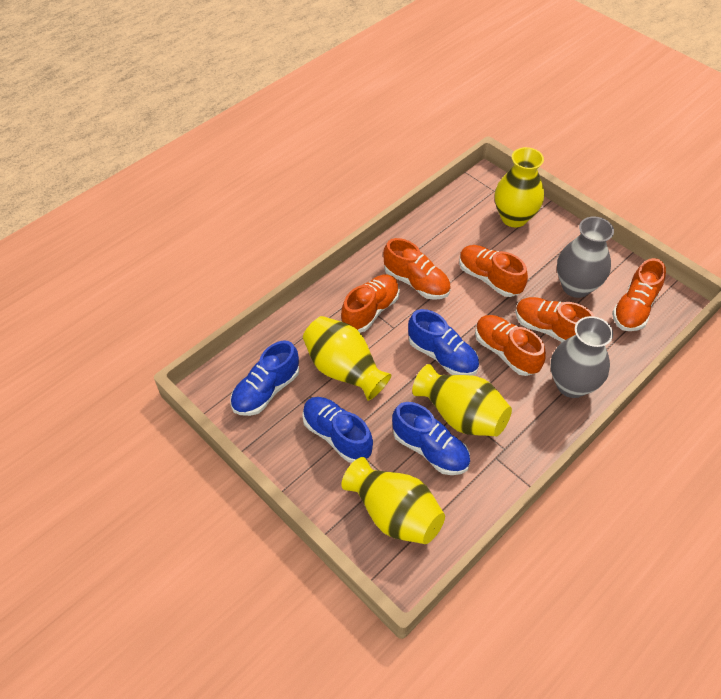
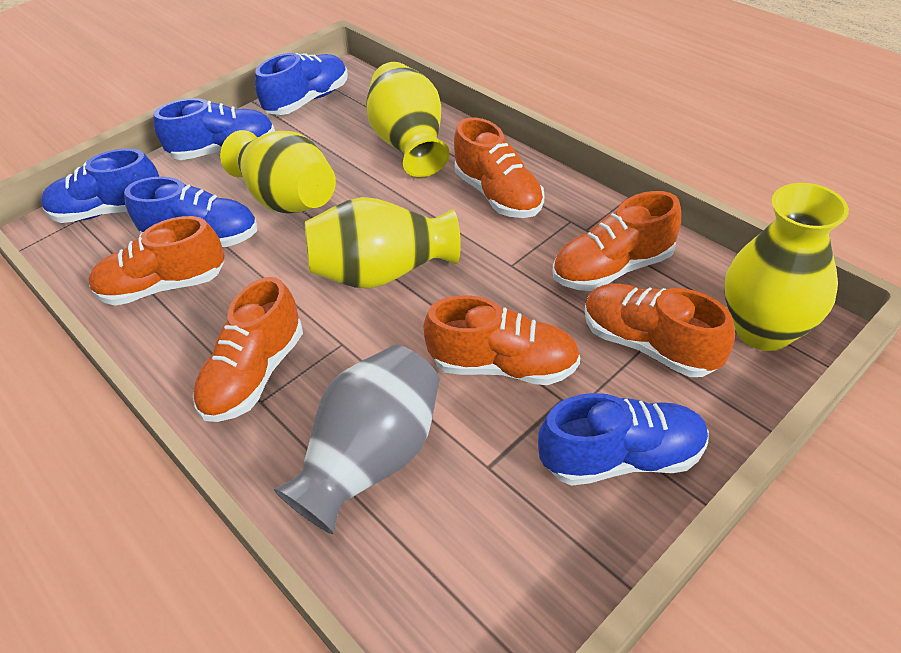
blue shoe: [230,341,299,416] [302,397,373,463] [392,402,470,475] [408,309,479,376] = 4 -> [41,148,159,223] [124,177,257,247] [153,98,275,160] [255,53,348,115] [538,393,709,486] = 5
grey vase: [551,316,613,398] [557,217,614,298] = 2 -> [274,345,440,534] = 1

